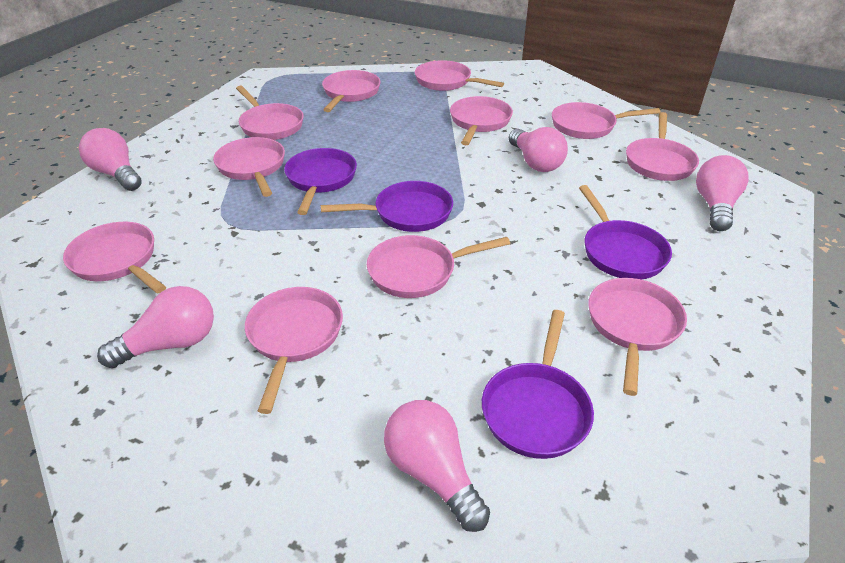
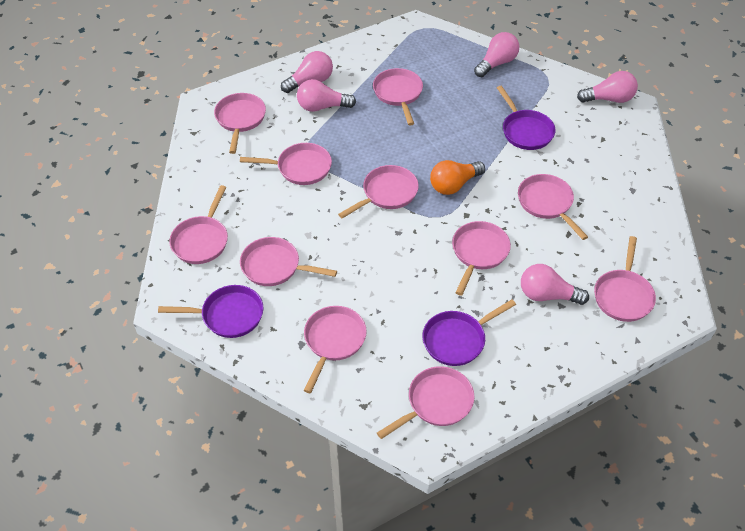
orange light bulb: none = 0 -> [430,160,485,195] = 1
purple pan: [284,148,357,215] [321,181,453,232] [482,310,594,459] [579,185,672,279] = 4 -> [158,285,263,338] [423,299,516,366] [497,86,556,150] = 3

